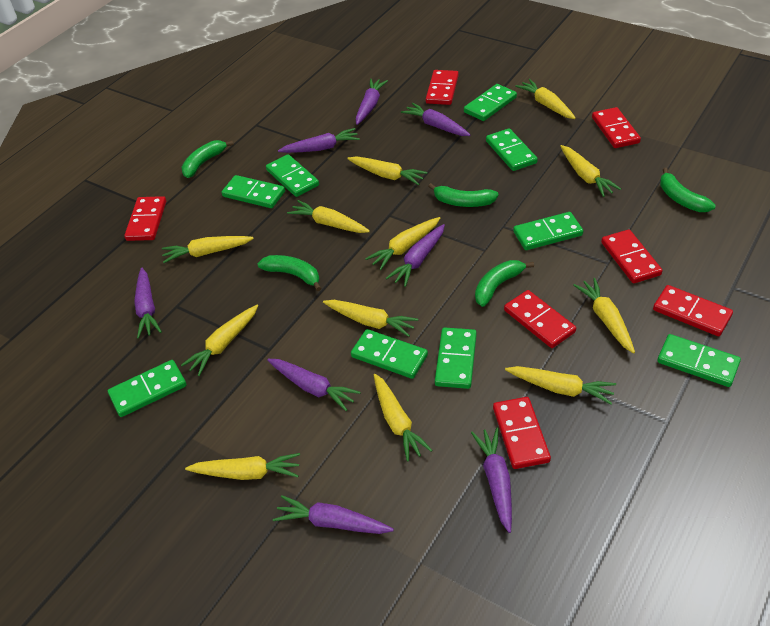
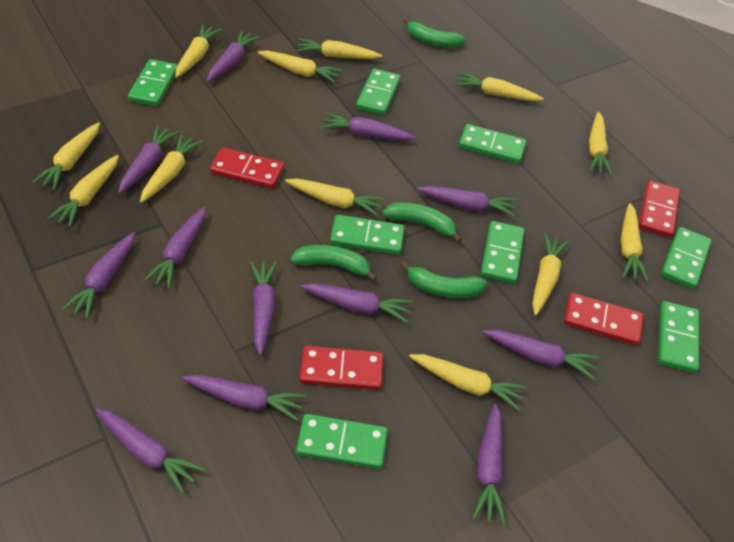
green banana: [182,140,234,178] [258,255,321,291] [428,183,499,207] [475,260,534,307] [660,168,715,212] = 5 -> [291,245,377,281] [383,202,462,242] [400,261,487,298] [403,18,466,48] = 4
green domino: [108,360,186,417] [222,175,285,208] [266,154,319,197] [351,329,428,379] [435,327,477,389] [464,84,517,121] [486,128,538,171] [513,212,583,250] [657,334,741,387] = 9 -> [128,59,178,106] [296,414,388,469] [330,215,405,255] [356,69,400,115] [459,124,526,164] [481,221,524,284] [658,301,699,373] [661,227,712,289] = 8
purple carrot: [134,268,162,338] [267,359,361,411] [273,495,394,534] [278,128,360,153] [356,78,388,125] [386,224,445,287] [401,103,470,136] [471,428,512,533] = 8 -> [61,232,135,319] [95,408,205,494] [118,125,179,194] [144,206,206,289] [182,375,306,421] [207,31,260,82] [250,261,277,355] [300,283,413,323] [321,113,415,140] [417,186,517,217] [473,403,506,524] [483,330,599,380] = 12
red domino: [124,196,166,241] [426,70,459,105] [493,397,551,469] [504,290,576,348] [592,107,641,148] [601,229,662,283] [653,285,733,336] = 7 -> [210,147,284,189] [299,346,383,390] [564,293,644,346] [639,180,680,238] = 4

